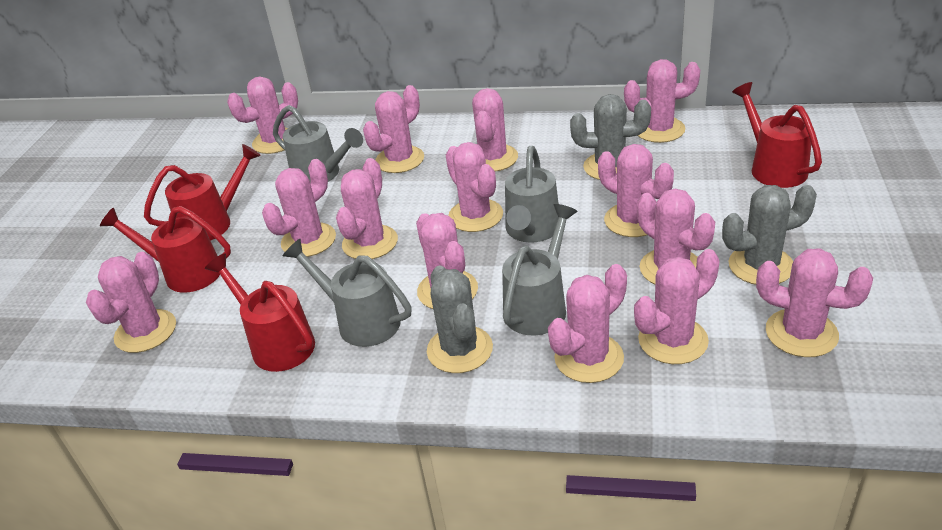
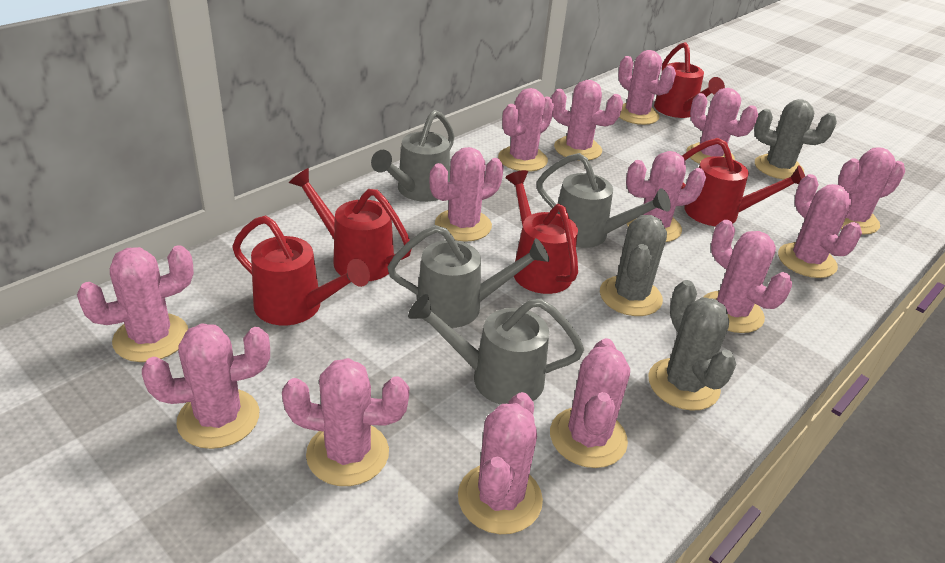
red watering can: [100,206,231,293] [144,144,261,241] [205,253,315,372] [732,82,822,188] = 4 -> [232,216,370,325] [289,168,412,281] [505,170,578,294] [654,42,725,118] [681,138,805,226] = 5

